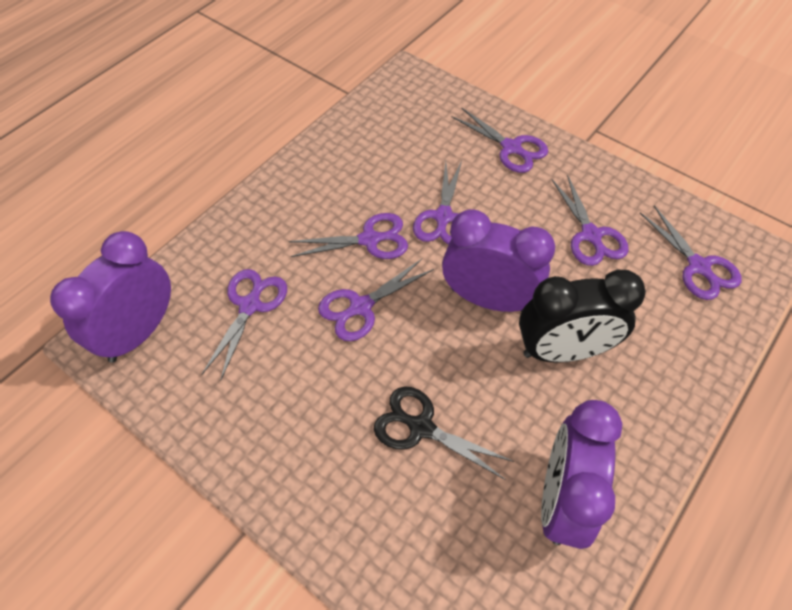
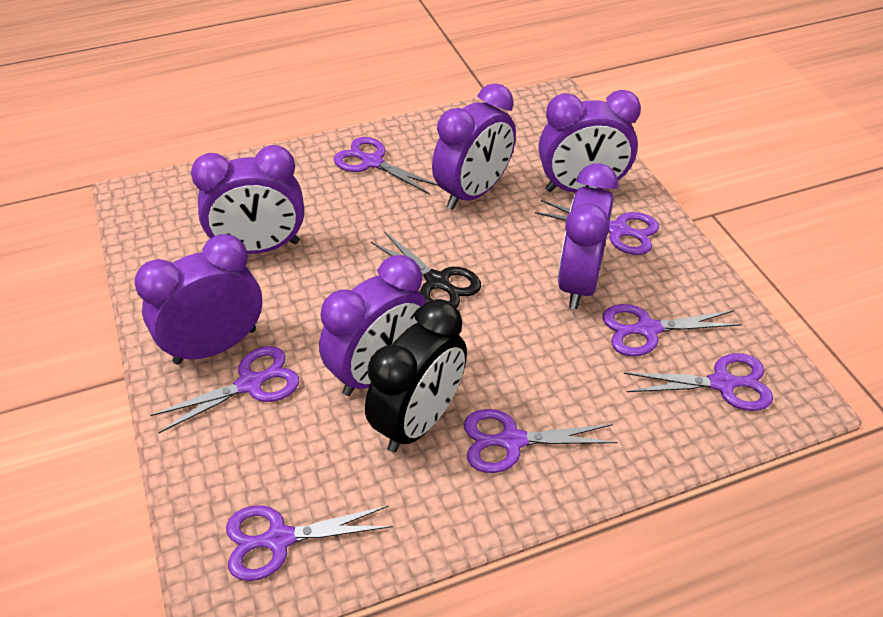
purple clock: [50,231,171,363] [442,209,555,312] [541,400,622,549] = 3 -> [134,234,262,365] [191,145,304,254] [319,255,426,396] [432,83,516,210] [539,90,641,193] [558,163,618,309] = 6

